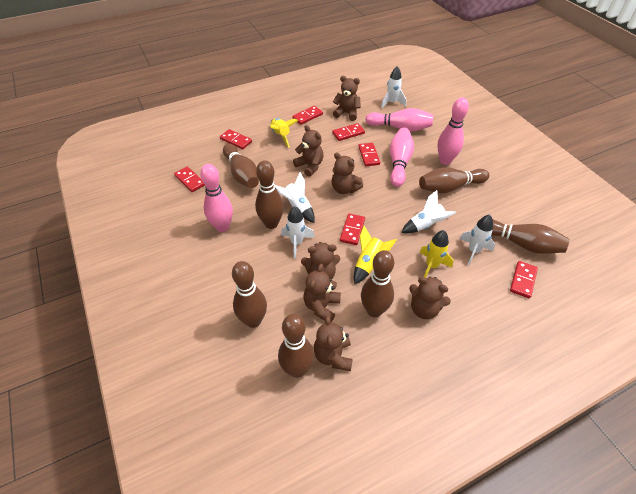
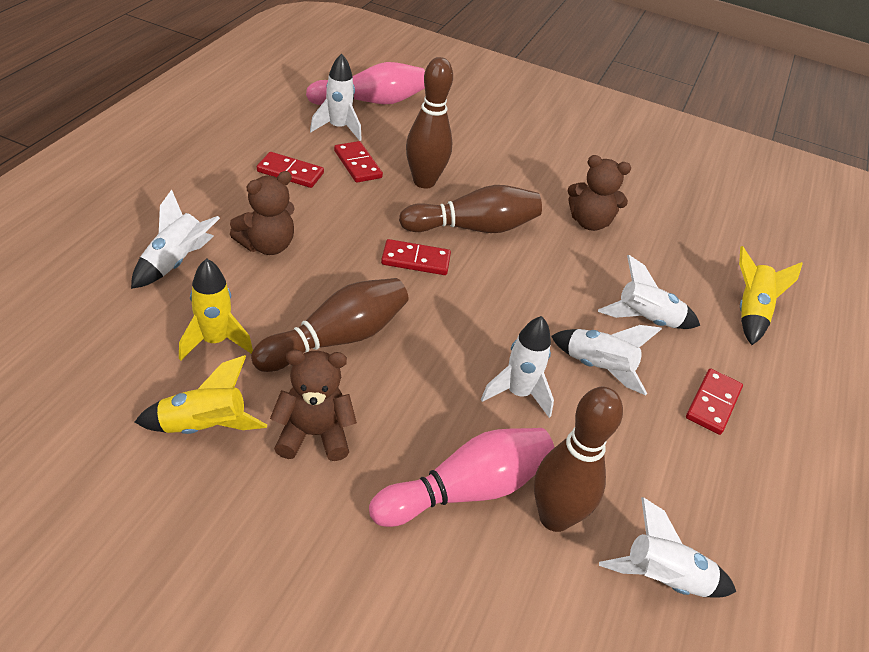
brown bowling pin: [223,144,259,188] [232,261,267,328] [255,160,284,229] [278,314,314,378] [361,250,394,317] [419,167,489,193] [491,220,570,254] = 7 -> [251,278,409,372] [399,185,542,233] [406,57,453,189] [534,387,623,532] = 4
brown teddy bear: [293,125,323,177] [301,242,340,279] [303,264,341,322] [314,315,353,371] [332,153,363,194] [333,76,361,121] [409,277,451,319] = 7 -> [230,171,295,255] [270,350,357,461] [568,155,631,231] = 3
pink bowling pin: [200,164,233,232] [365,108,433,132] [390,128,414,187] [437,97,469,165] = 4 -> [306,62,425,105] [369,428,555,527] = 2
red domino: [174,166,205,192] [220,129,252,149] [292,106,323,125] [332,123,365,141] [340,214,365,245] [358,143,380,166] [510,261,538,298] = 7 -> [257,152,324,188] [334,141,383,183] [381,239,451,275] [686,369,743,435] = 4
white rocket: [275,172,315,223] [281,206,315,259] [381,66,406,109] [401,190,456,233] [459,215,495,265] = 5 -> [131,190,220,289] [310,54,362,141] [481,316,554,418] [551,325,662,395] [598,255,700,329] [599,497,736,598] = 6

